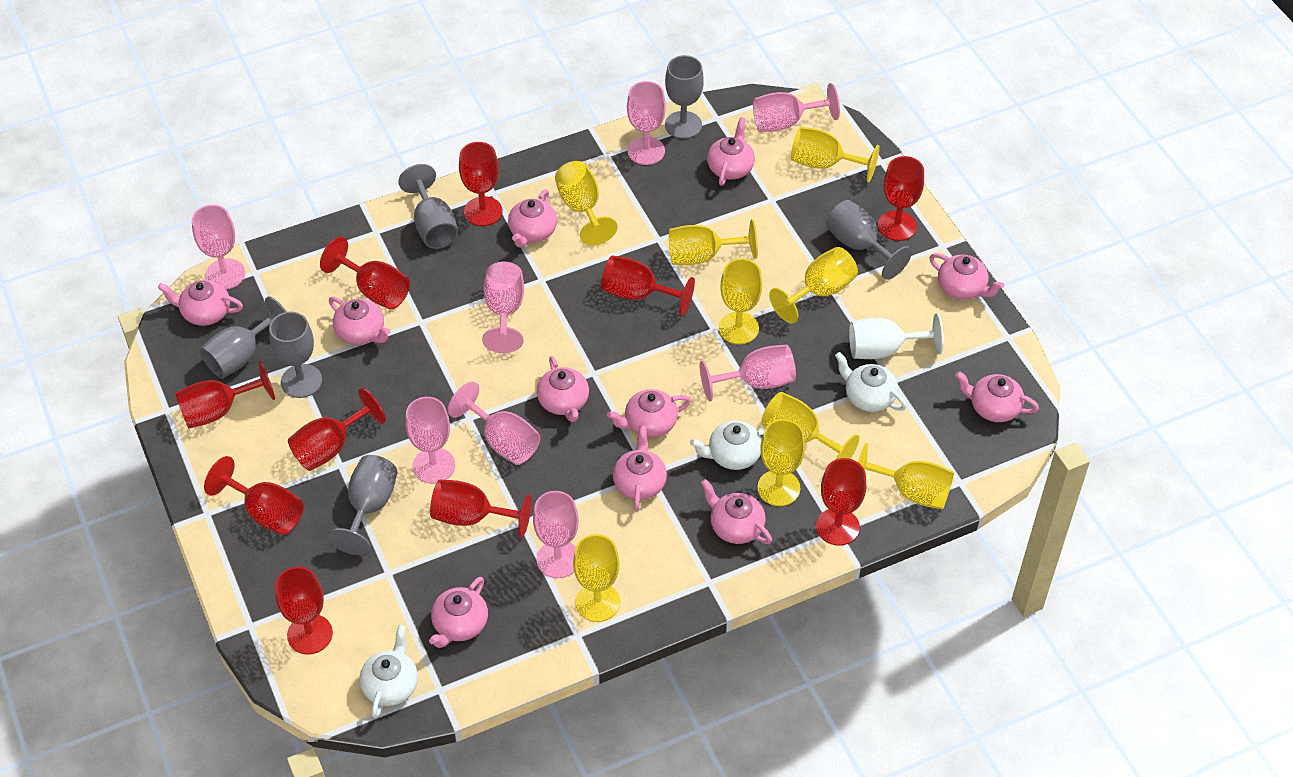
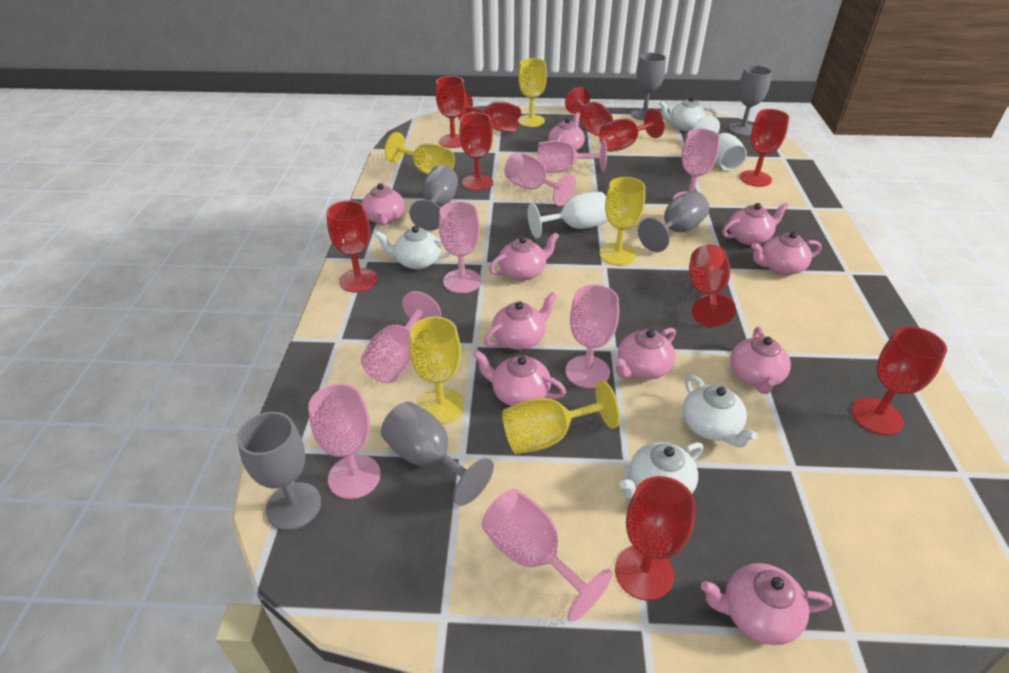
pink teapot: [158,280,243,326] [329,297,390,345] [429,577,488,648] [508,189,557,247] [537,356,589,422] [607,389,691,438] [613,426,667,511] [701,479,772,544] [707,117,755,186] [929,253,1004,300] [955,371,1039,422] = 11 -> [362,183,405,225] [473,350,566,406] [484,292,557,350] [489,232,559,281] [548,112,585,151] [614,328,676,379] [701,563,832,645] [722,202,789,245] [730,327,791,394] [751,231,822,275] = 10
white goblet: [849,313,944,359] = 1 -> [528,192,608,239] [693,116,747,171] = 2
white teapot: [360,625,418,718] [690,421,764,470] [835,352,907,412] = 3 -> [375,226,451,270] [620,442,703,499] [659,96,717,131] [683,375,758,448] = 4
yellow goblet: [555,161,617,246] [573,534,620,622] [669,219,758,265] [719,259,762,344] [757,419,805,506] [761,392,859,459] [769,247,858,323] [791,127,880,182] [858,443,954,509] = 9 -> [385,132,455,175] [409,317,464,424] [502,380,620,454] [518,58,547,127] [599,177,645,265] = 5

